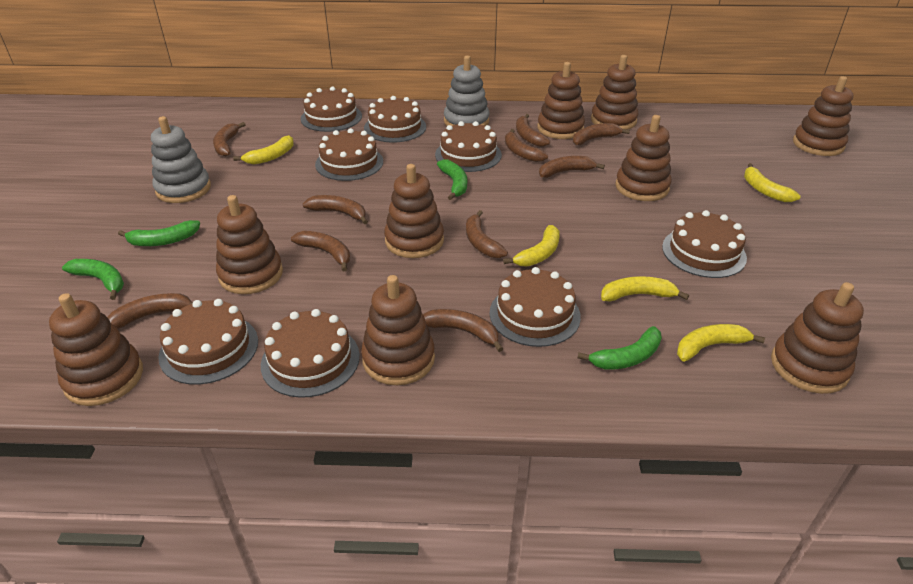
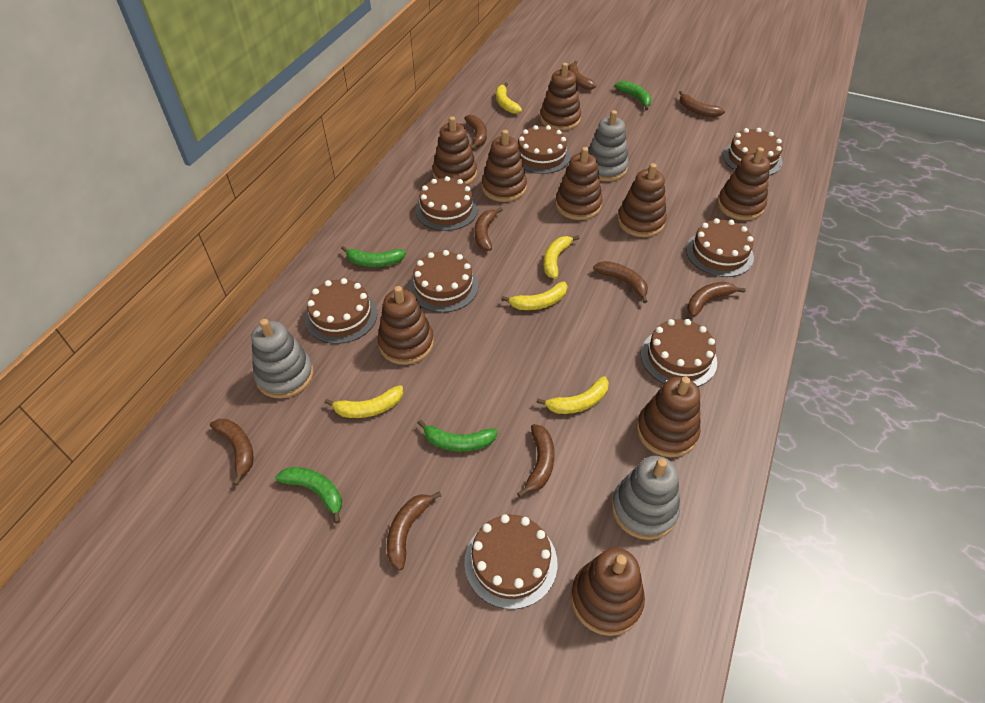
brown banana: [107,293,193,329] [213,122,246,157] [291,231,350,272] [303,195,368,224] [423,309,503,352] [466,210,508,258] [505,129,548,162] [516,114,550,147] [539,156,605,178] [573,123,630,145] = 10 -> [210,419,253,486] [387,491,441,571] [464,115,487,150] [474,207,503,251] [517,424,555,497] [568,61,597,90] [593,261,648,303] [679,91,725,117] [687,282,746,317] = 9
grey stacking toy: [151,116,211,203] [444,55,490,126] = 2 -> [251,319,314,399] [588,110,629,181] [612,456,680,540] = 3

